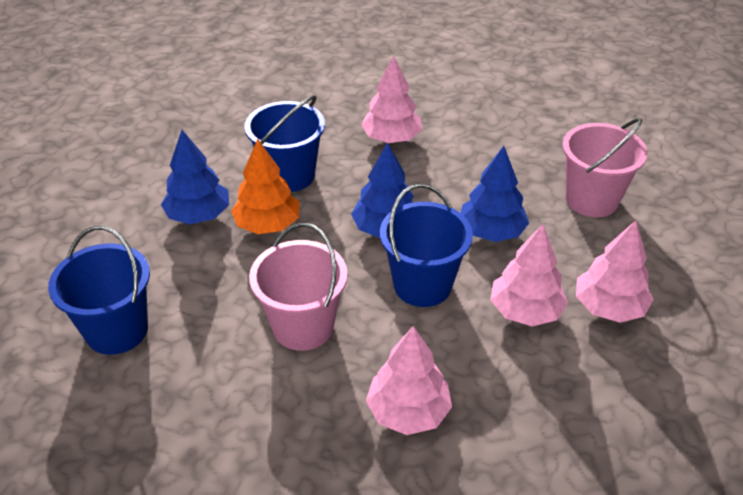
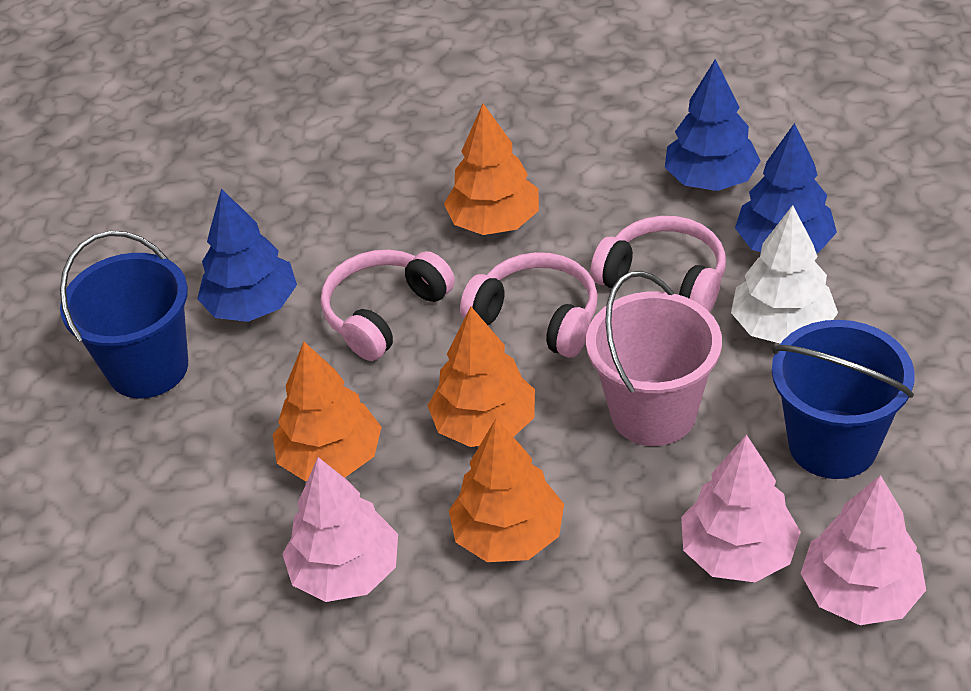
blue bucket: [48,226,150,355] [245,95,325,192] [380,183,473,307] = 3 -> [60,231,188,398] [772,320,915,479] = 2
orange tree: [231,139,300,234] = 1 -> [273,342,382,481] [428,307,535,447] [444,104,539,235] [449,419,564,562] = 4
pink bucket: [249,223,347,351] [563,118,648,217] = 2 -> [586,271,722,446] = 1
pink headphones: none = 0 -> [321,250,455,361] [460,252,598,358] [590,216,726,312] = 3
pink tree: [361,55,422,143] [366,326,452,435] [490,224,568,326] [576,220,654,323] = 4 -> [283,457,398,602] [681,435,801,582] [800,475,926,625] = 3
white tree: none = 0 -> [731,205,838,344] = 1

